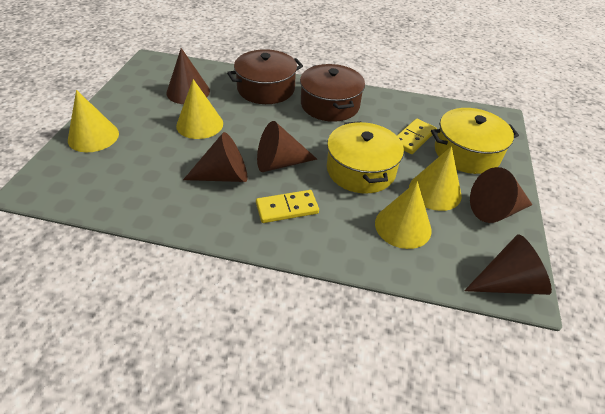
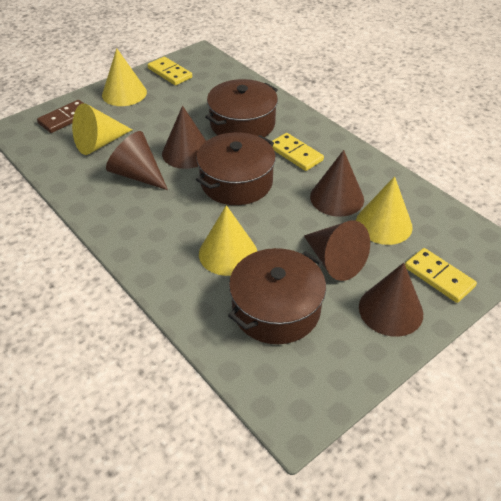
brown domino: none = 0 -> [37,100,83,133] = 1
brown pot: [227,49,303,104] [300,64,365,122] = 2 -> [196,132,276,205] [205,79,278,137] [228,248,326,344] = 3
yellow domino: [256,190,319,223] [397,119,437,154] = 2 -> [147,57,192,85] [272,133,324,171] [405,248,477,303] = 3
yellow pot: [327,121,404,194] [431,108,519,174] = 2 -> none = 0

